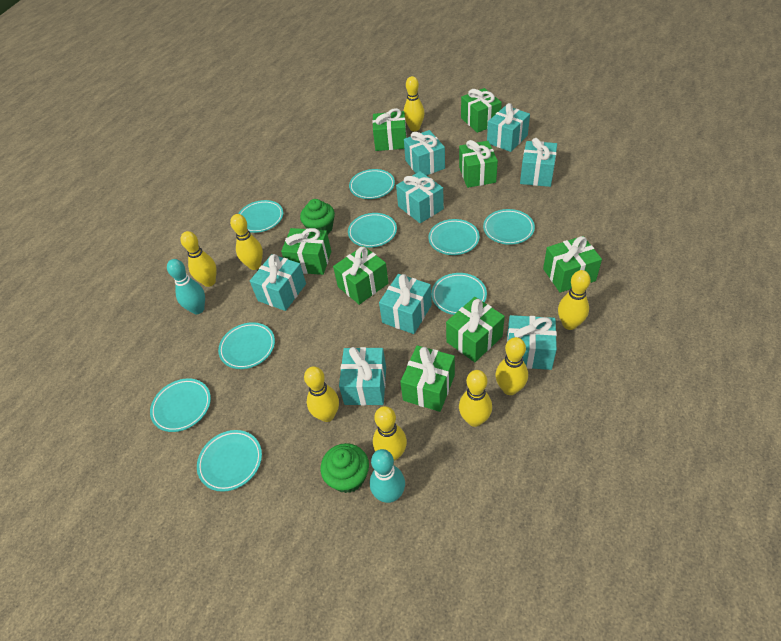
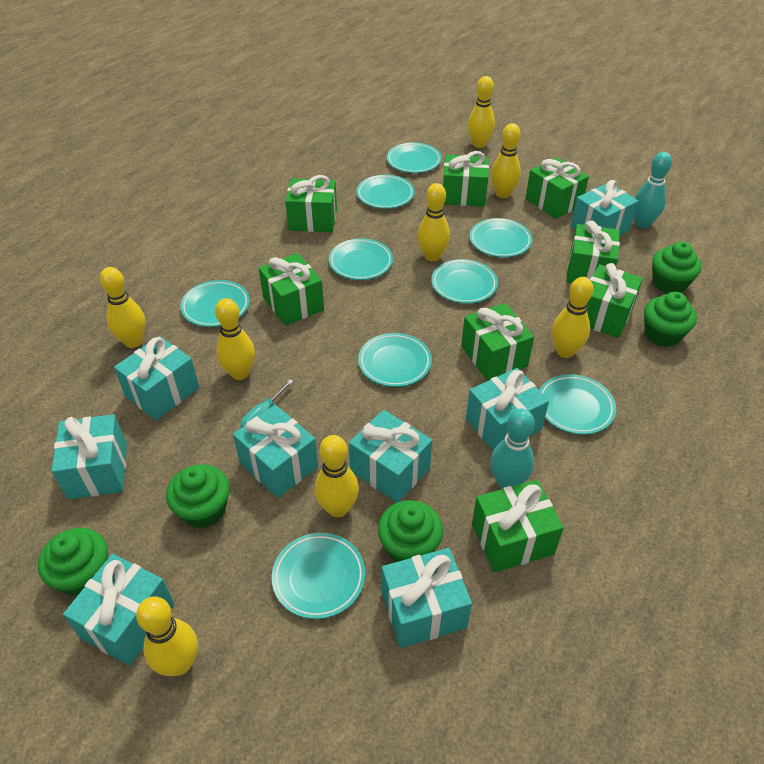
green cupcake: [300,199,335,234] [321,443,369,493] = 2 -> [38,528,108,597] [166,464,230,528] [378,500,443,562] [644,292,697,347] [652,241,702,293] = 5
turquoise screwdriver: none = 0 -> [240,379,294,428] = 1

